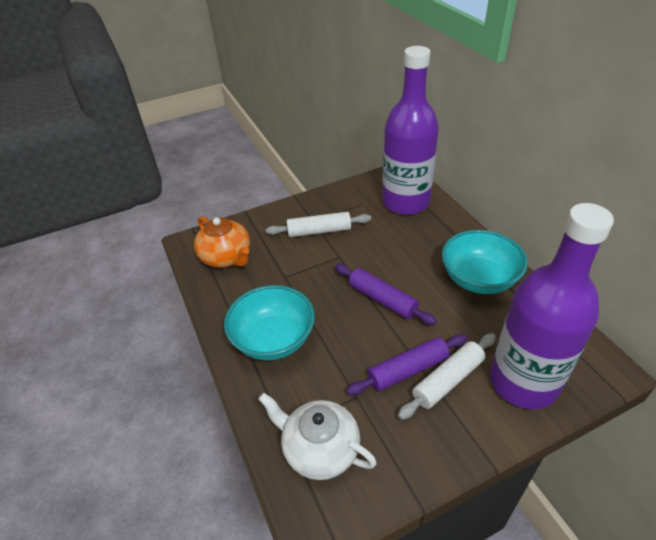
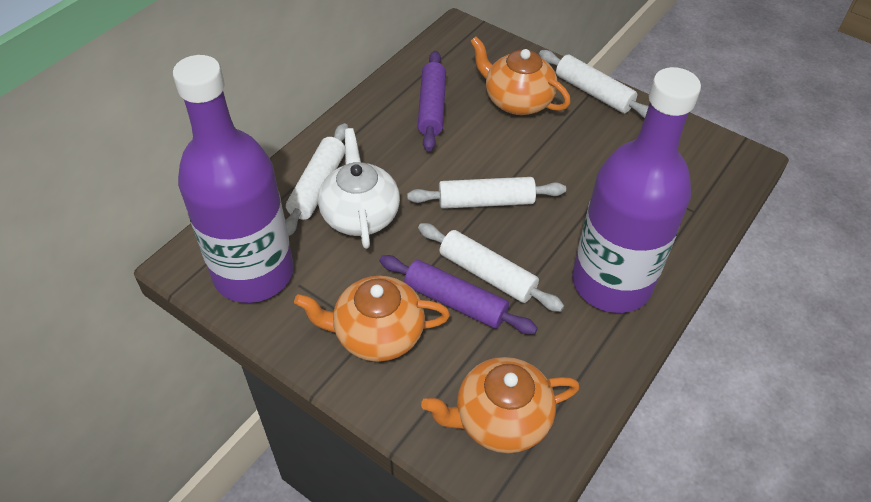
orange teapot: [194,216,250,267] = 1 -> [294,276,450,362] [421,357,580,453] [470,36,571,115] = 3
turquoise bowl: [224,285,315,361] [442,230,528,294] = 2 -> none = 0
white rolling pin: [266,212,371,237] [398,333,496,420] = 2 -> [285,123,348,236] [407,177,566,209] [418,223,564,312] [539,50,649,118] = 4

